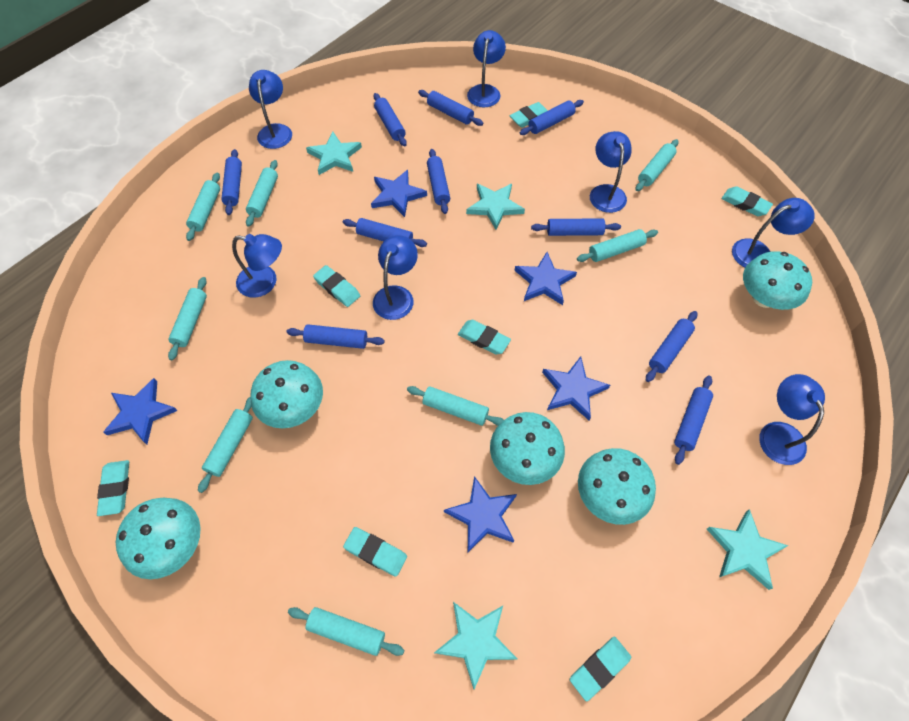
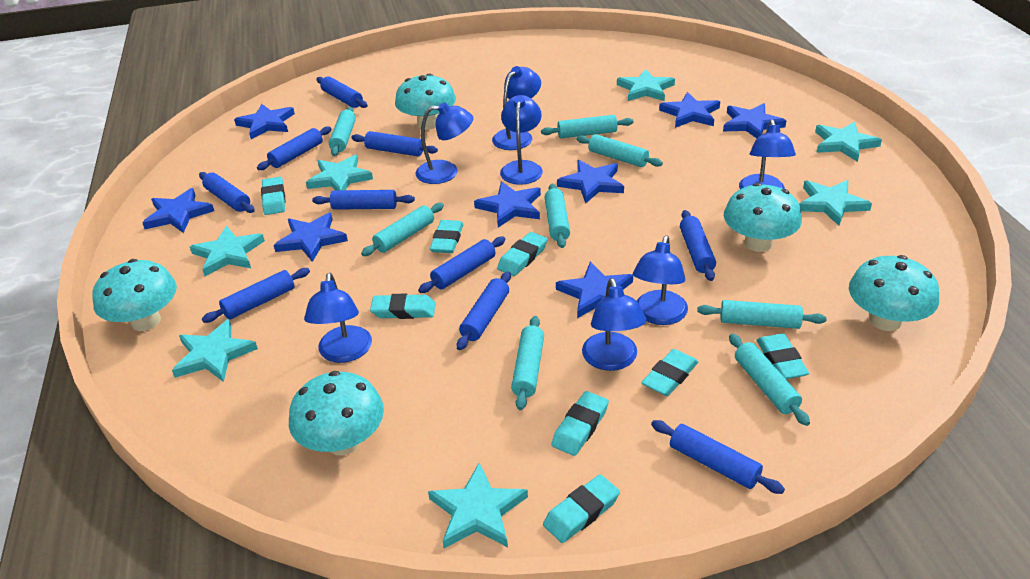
blue star: [103,378,178,444] [371,170,427,217] [444,476,517,552] [514,252,577,305] [542,356,610,420] = 5 -> [142,188,214,233] [234,104,295,139] [274,213,348,262] [474,182,541,228] [556,261,633,318] [557,160,624,203] [659,92,720,128] [723,103,786,138] = 8
turquoise eraser: [97,460,129,516] [313,265,360,307] [343,527,407,577] [458,320,511,355] [509,102,548,127] [570,637,631,701] [722,186,773,216] = 7 -> [261,177,285,215] [370,294,436,319] [430,220,463,253] [497,232,547,276] [543,474,620,543] [551,391,609,456] [641,349,698,396] [757,334,809,379] = 8
turquoise star: [306,132,362,175] [434,602,517,689] [466,184,525,230] [707,509,788,590] = 4 -> [172,319,258,382] [190,226,265,276] [306,155,373,190] [428,463,528,548] [617,69,675,101] [799,180,872,226] [815,121,882,162] = 7

